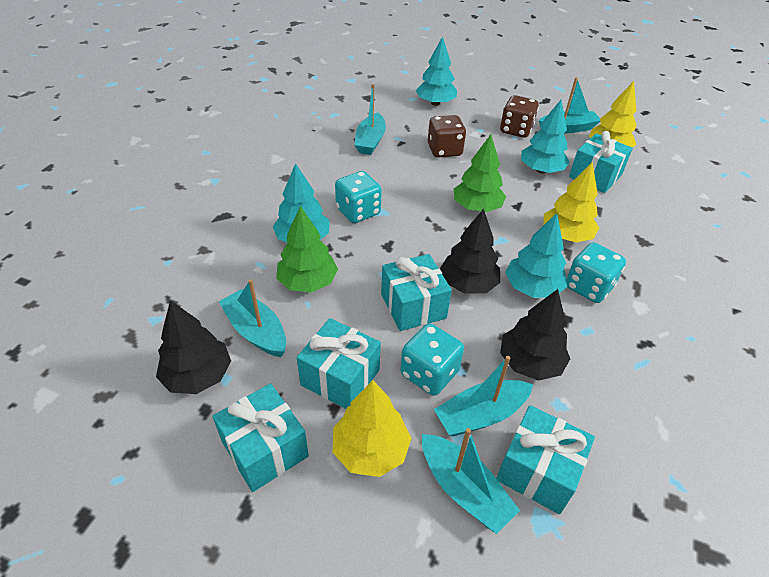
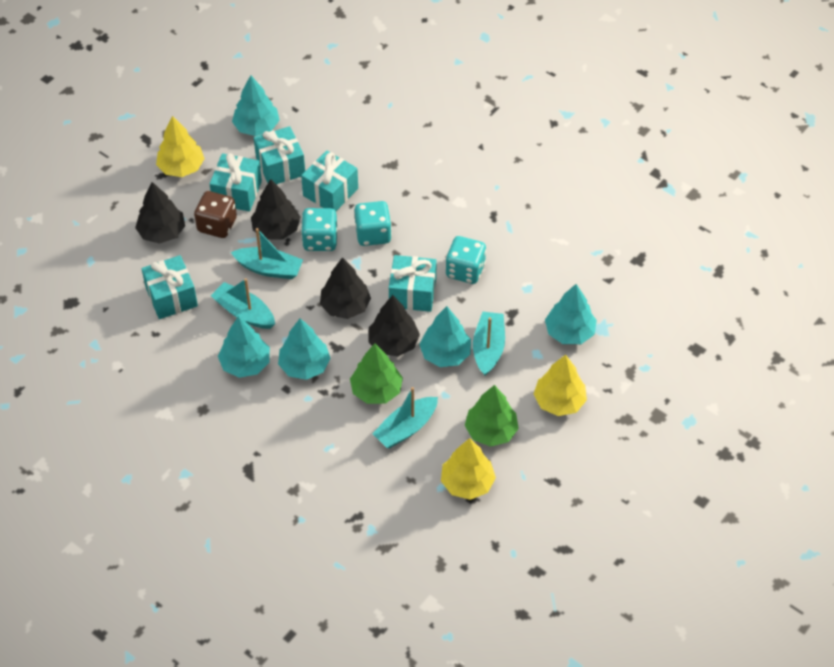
black tree: [156,300,231,394] [440,209,500,294] [500,289,570,381] = 3 -> [135,182,185,244] [251,179,300,239] [320,257,371,319] [368,295,420,356] = 4
brown dice: [428,115,466,158] [500,95,539,138] = 2 -> [194,191,237,238] = 1
turquoise boat: [219,279,286,357] [355,84,386,155] [422,428,520,534] [434,356,533,436] [539,77,600,134] = 5 -> [211,278,275,329] [231,228,303,279] [372,387,438,448] [473,312,505,376] = 4
turquoise tree: [273,163,330,243] [416,36,457,106] [505,213,567,298] [521,100,570,173] = 4 -> [218,316,270,378] [232,75,280,136] [278,318,331,380] [419,306,471,367] [545,284,597,344] = 5

